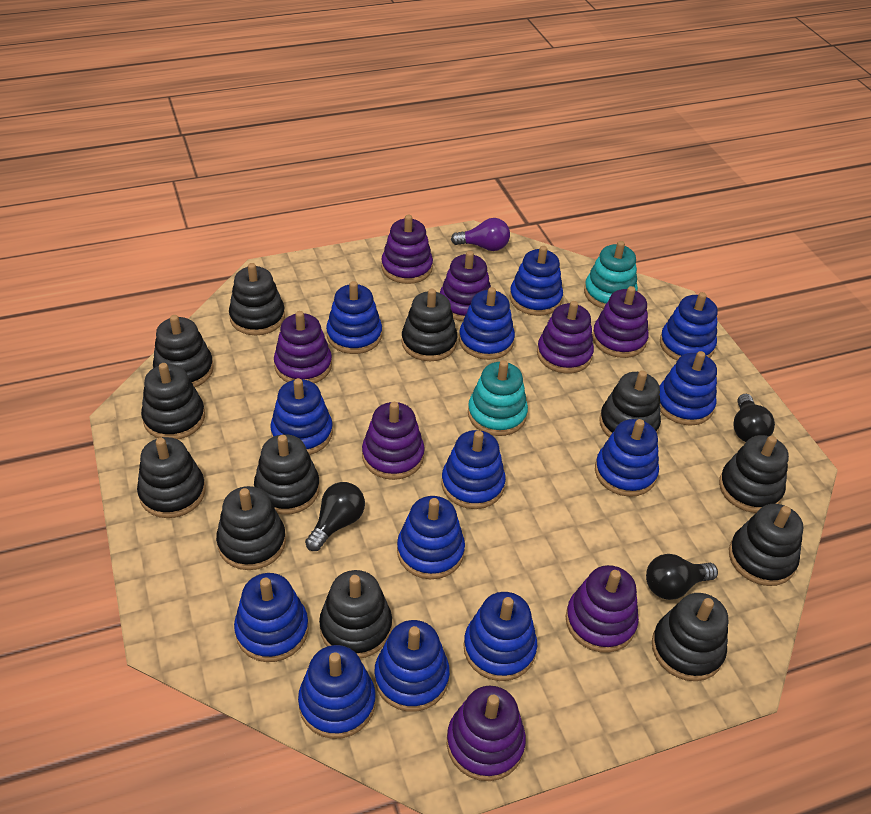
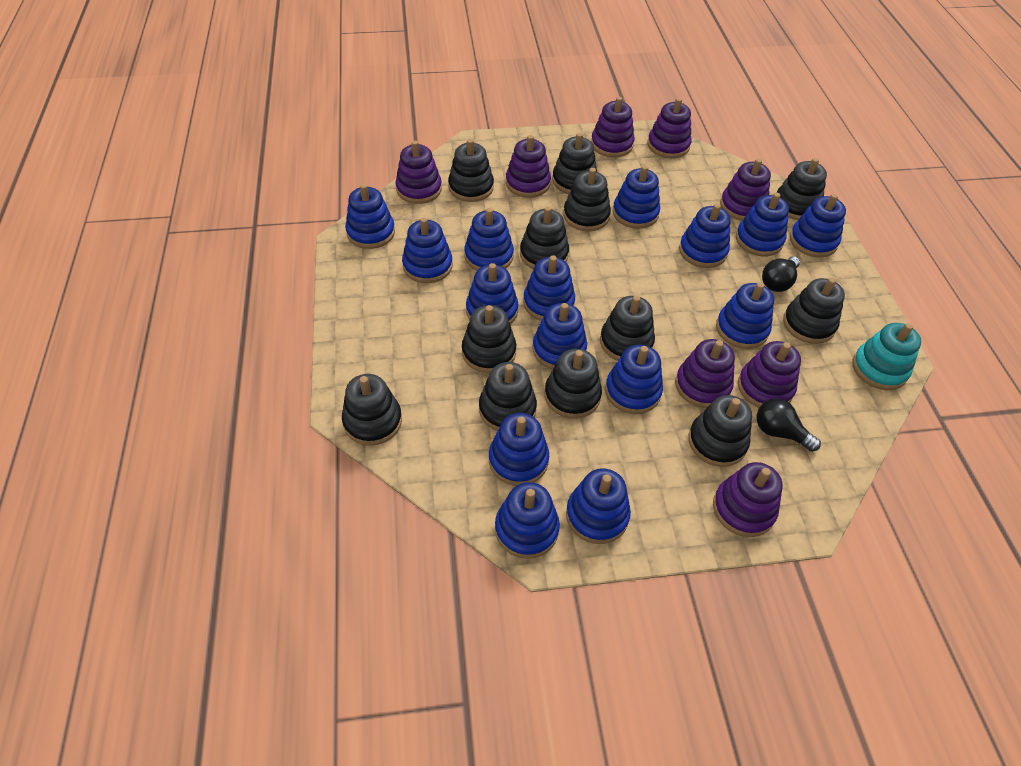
black light bulb: [305,482,365,551] [646,554,718,600] [733,394,775,442] = 3 -> [756,399,821,452] [762,256,800,292] = 2
blue stacking toy: [234,573,308,662] [270,378,333,455] [298,645,376,739] [326,281,382,354] [375,620,450,712] [397,496,465,579] [441,430,506,509] [459,287,515,360] [463,592,537,681] [509,246,563,316] [595,419,659,497] [659,351,717,426] [660,292,718,360] = 13 -> [345,184,395,249] [402,217,453,283] [464,208,514,271] [466,263,518,324] [489,413,549,486] [495,482,560,559] [523,256,575,321] [533,303,587,369] [566,468,631,544] [605,345,663,414] [613,165,660,229] [679,204,731,268] [716,282,774,349] [736,193,789,256] [790,194,846,257] = 15
purple light bulb: [451,218,510,251] = 1 -> none = 0
turquoise stacking toy: [468,360,528,436] [584,241,638,309] = 2 -> [853,323,921,390] = 1

